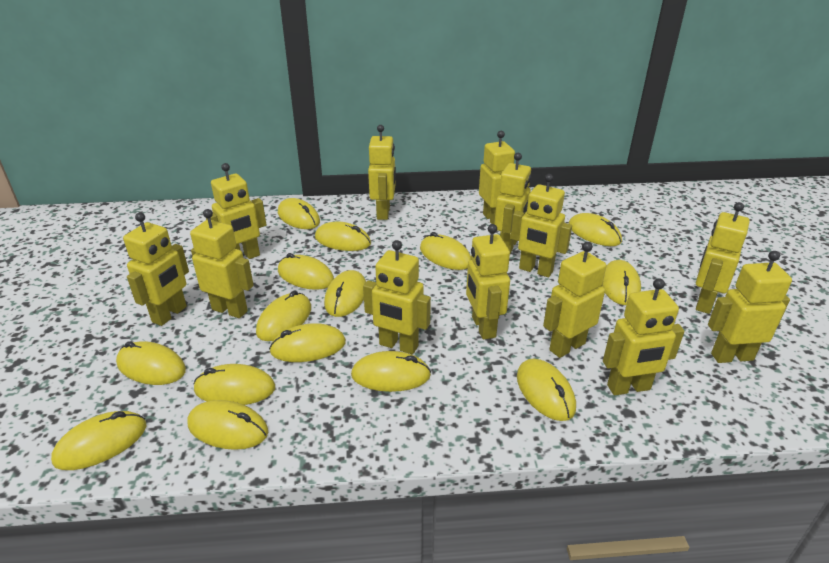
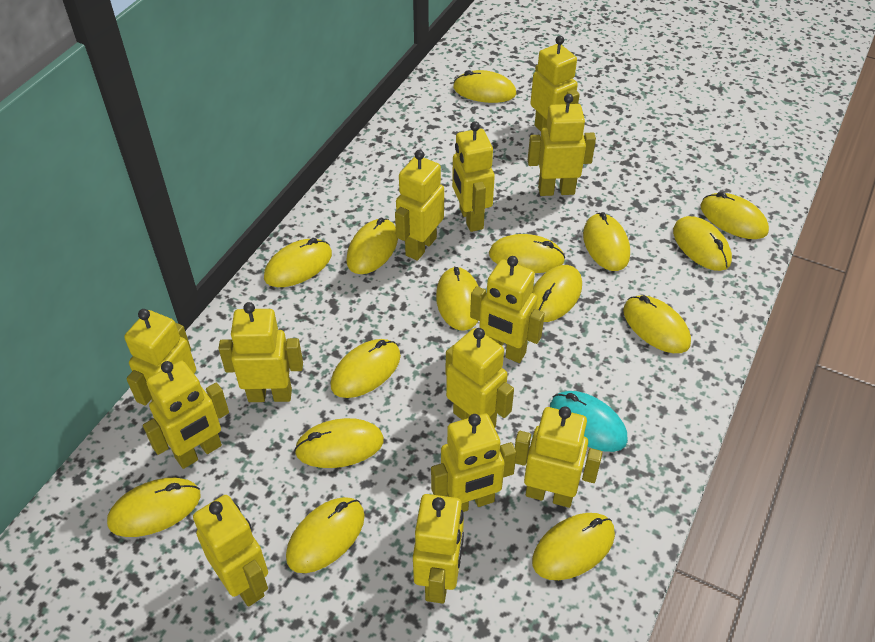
turquoise mouse: none = 0 -> [550,391,628,452] = 1

